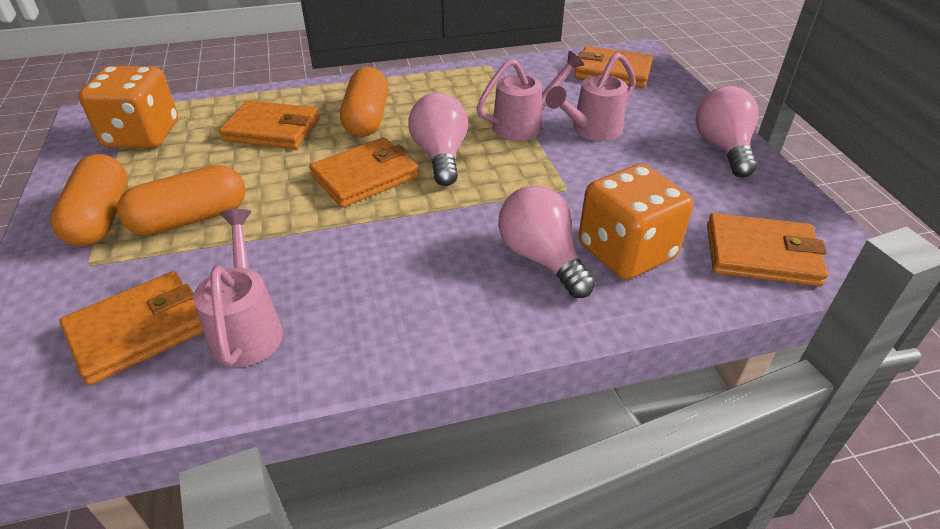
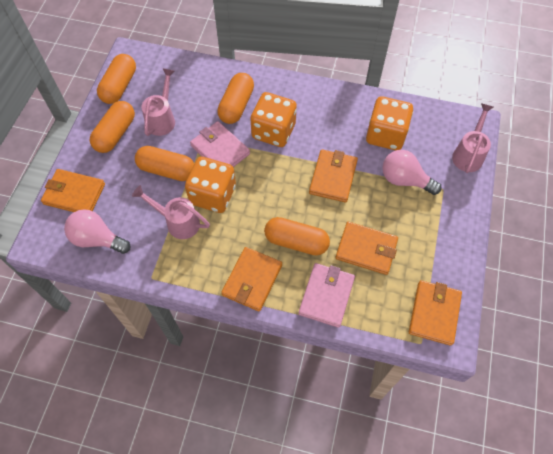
orange capsule: [50,154,128,246] [117,165,245,236] [340,67,388,137] = 3 -> [90,101,135,153] [97,54,136,104] [135,146,194,181] [217,73,254,124] [264,217,330,256] = 5
orange dice: [79,66,178,148] [579,164,693,280] = 2 -> [185,157,236,213] [250,92,297,147] [366,96,413,150] = 3
pink light bulb: [408,93,468,186] [498,185,595,298] [695,86,759,177] = 3 -> [64,209,130,254] [382,150,442,195] = 2
pink wallet: none = 0 -> [190,121,250,167] [299,263,355,328] = 2

